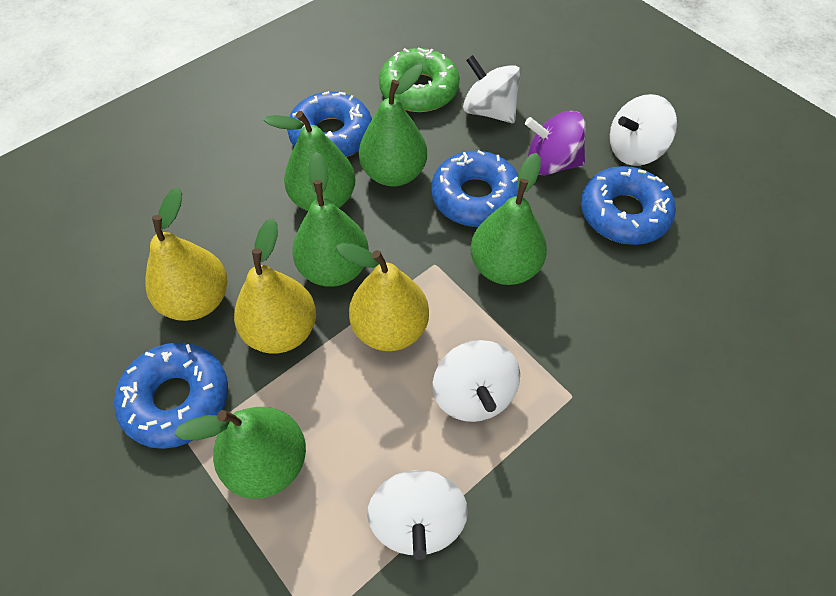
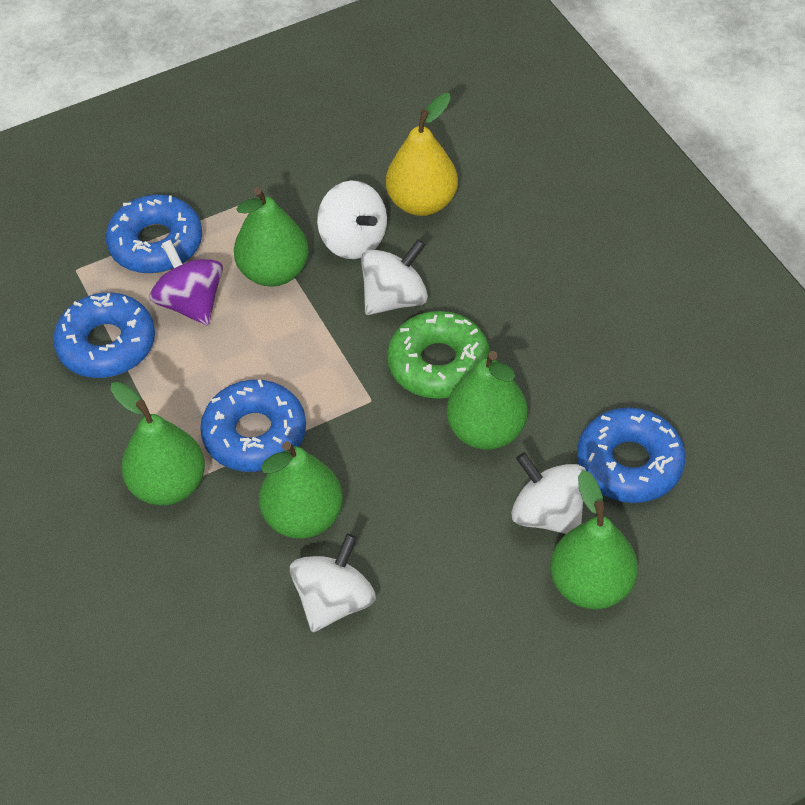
yellow pear: [145,188,227,321] [234,218,316,354] [336,243,429,351] = 3 -> [386,93,458,216] = 1

